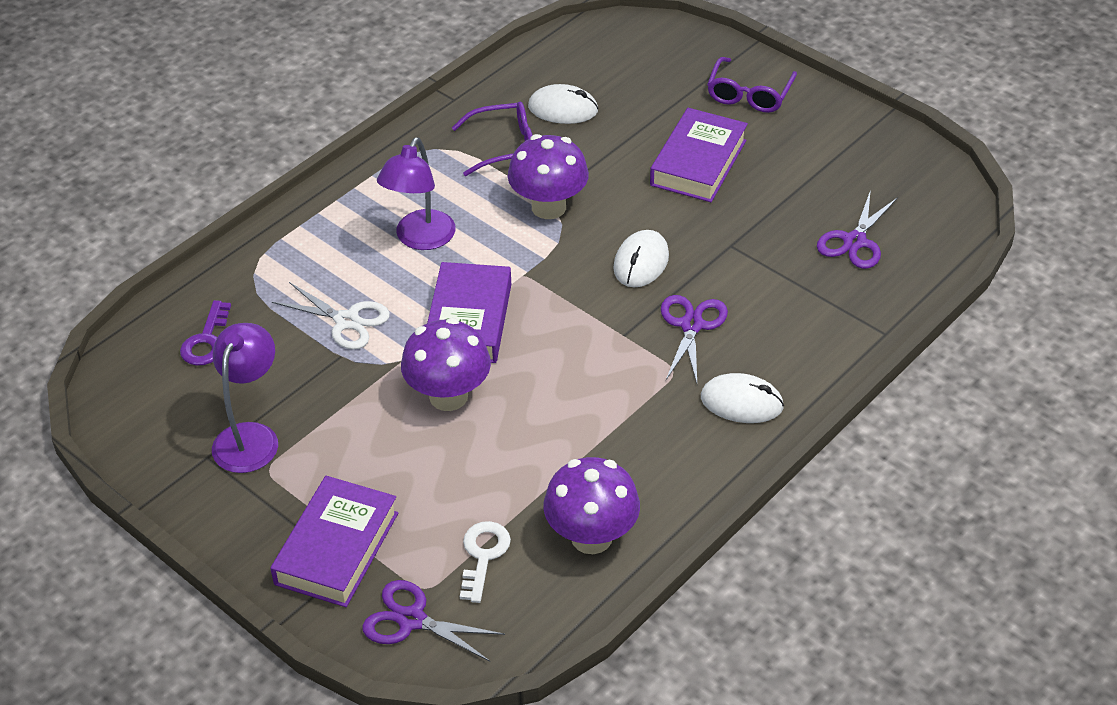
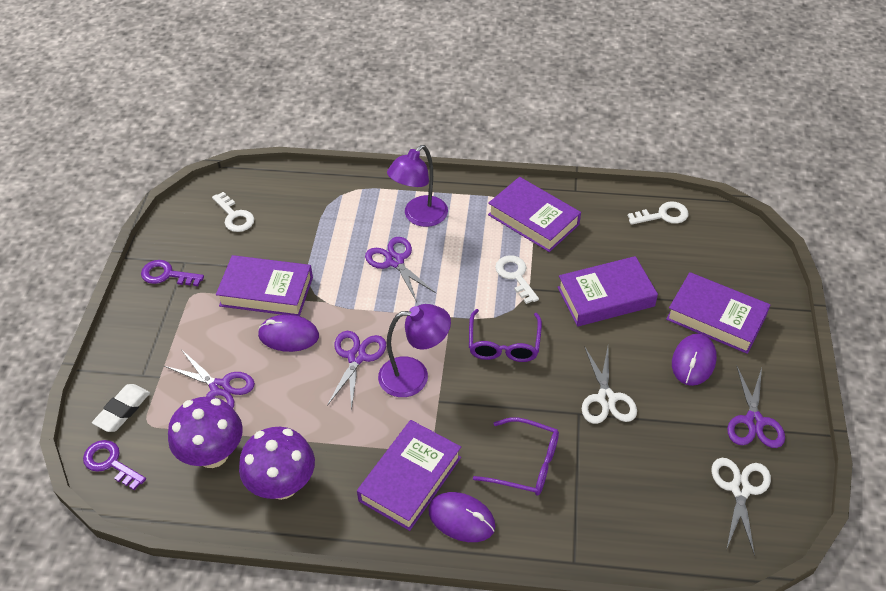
purple book: [270,476,398,607] [427,262,511,363] [650,108,748,202] = 3 -> [216,255,313,316] [357,420,461,531] [488,177,581,252] [558,256,658,327] [666,272,770,354] = 5
purple key: [180,300,231,366] = 1 -> [83,440,146,490] [141,260,204,286] = 2
purple mouse: none = 0 -> [258,315,319,352] [428,492,495,542] [672,334,717,386] = 3
purple mushroom: [401,318,491,411] [508,134,589,219] [543,457,640,554] = 3 -> [168,397,243,468] [239,427,315,500] = 2
purple scissors: [362,580,505,661] [661,295,728,383] [817,190,898,269] = 3 -> [164,349,255,408] [327,331,386,411] [365,237,437,302] [727,365,785,448] = 4
white eraser: none = 0 -> [92,384,150,432] = 1
white key: [460,521,511,603] = 1 -> [212,192,254,232] [495,255,539,304] [628,202,689,225] = 3
white mouse: [528,84,599,124] [613,230,669,287] [701,373,784,423] = 3 -> none = 0
white scissors: [272,282,390,350] = 1 -> [582,346,637,424] [712,458,771,556] = 2

